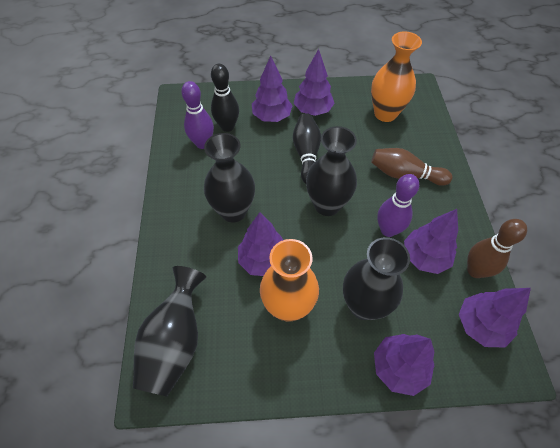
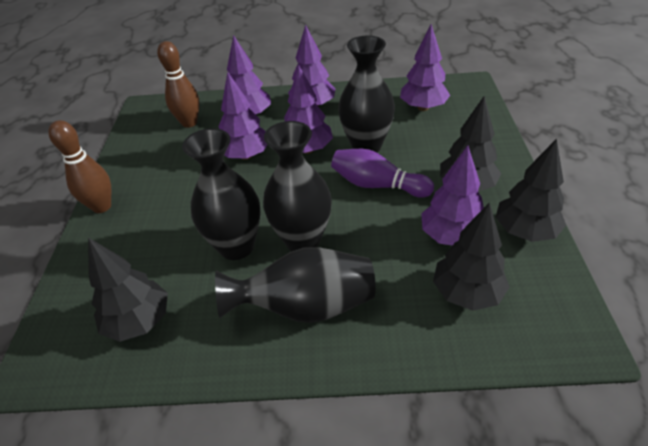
black bowling pin: [211,64,239,132] [293,113,321,184] = 2 -> none = 0
black tree: none = 0 -> [88,238,168,342] [433,202,510,311] [440,96,501,192] [496,139,566,242] = 4
orange vase: [260,239,319,322] [371,31,422,122] = 2 -> none = 0
purple bowling pin: [181,81,214,149] [377,174,419,237] = 2 -> [331,149,434,198] = 1

